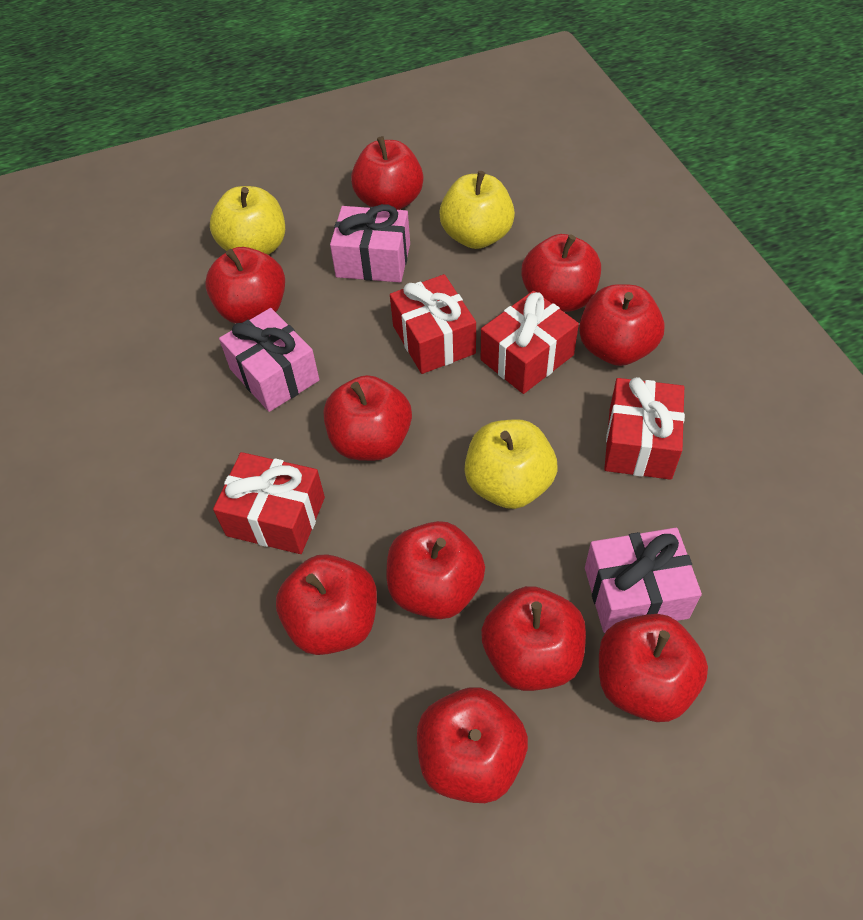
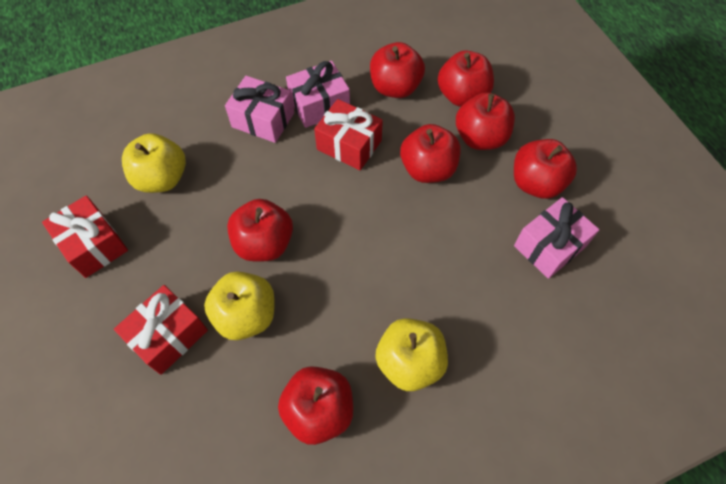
red apple: [205,247,285,324] [276,554,377,655] [324,375,412,461] [351,136,423,210] [387,521,485,619] [417,687,528,803] [481,586,586,691] [521,234,601,312] [579,284,665,366] [599,614,708,722] = 10 -> [227,199,293,261] [278,366,353,445] [370,42,425,98] [400,124,460,183] [438,50,494,107] [456,92,515,150] [514,139,577,199] = 7
red gift: [213,452,325,554] [390,274,476,374] [481,291,579,394] [604,377,685,480] = 4 -> [42,195,128,278] [114,285,208,375] [314,99,383,170] = 3

